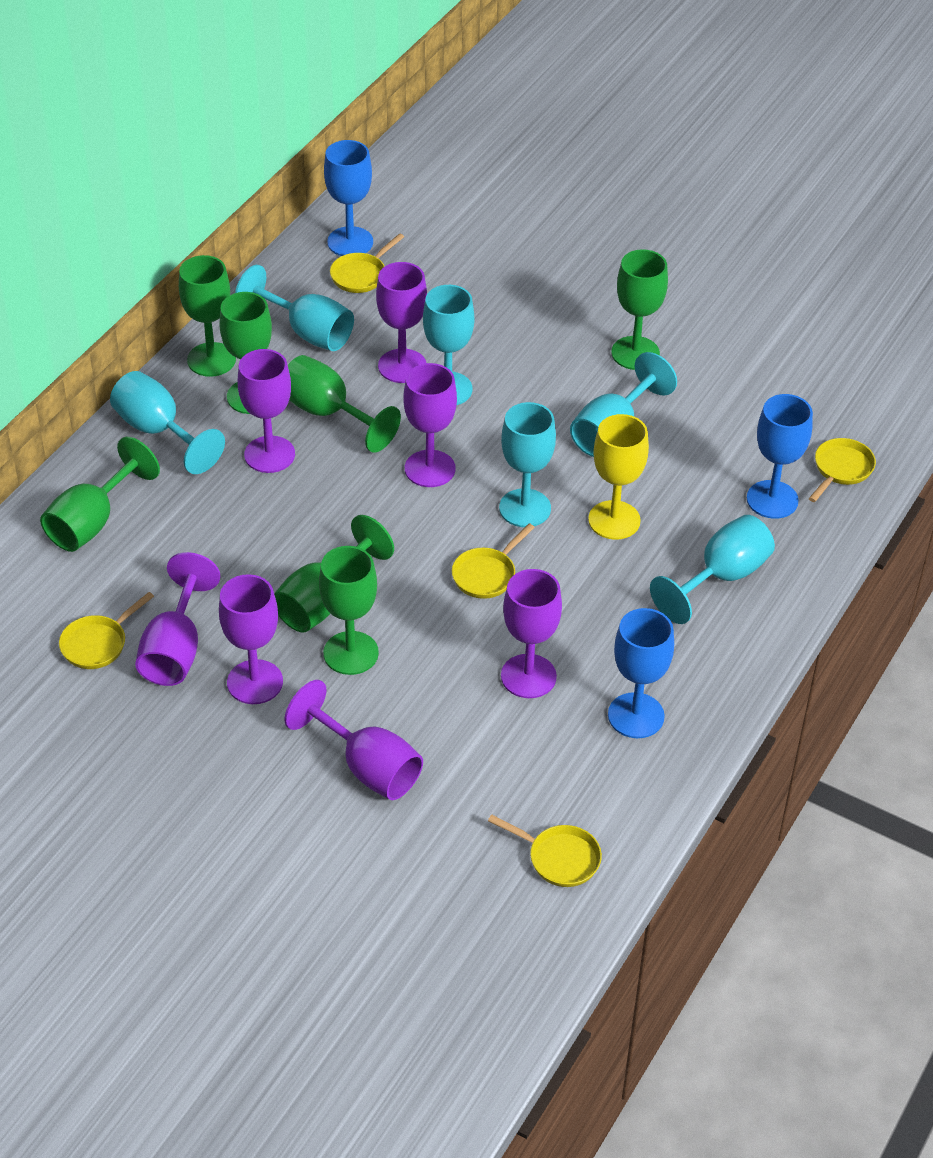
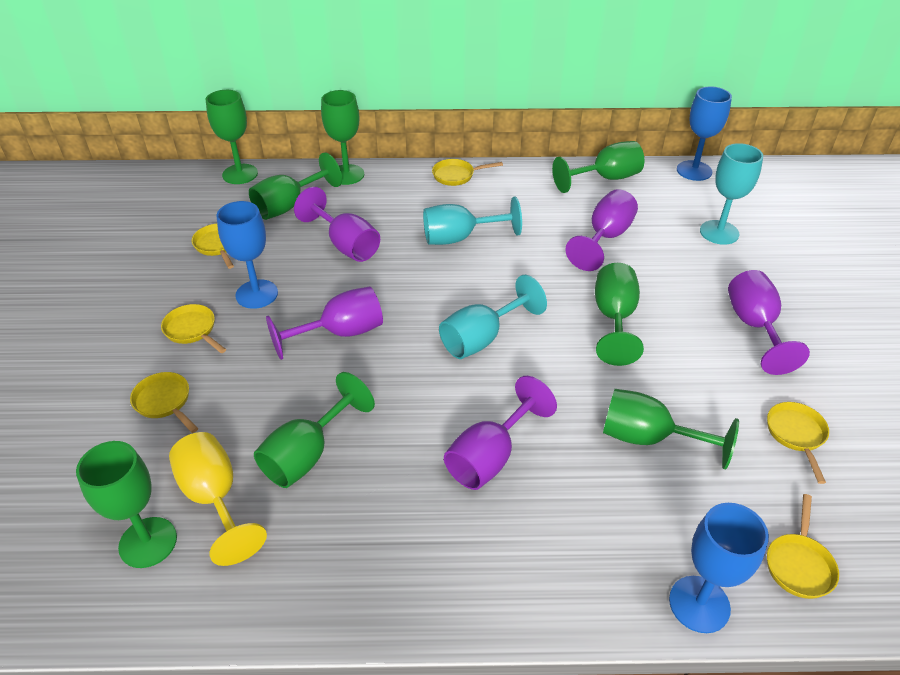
green goblet: [40,437,160,552] [179,255,236,377] [219,292,272,414] [274,515,394,633] [288,355,401,453] [319,546,379,675] [611,249,668,370] = 7 -> [76,441,177,568] [206,90,258,184] [249,152,342,220] [254,372,375,488] [321,90,364,185] [552,141,644,193] [595,263,644,366] [603,389,739,469] = 8
purple goblet: [135,552,221,686] [219,574,283,704] [238,349,295,473] [284,680,423,800] [376,262,427,383] [403,363,457,487] [501,569,562,698] = 7 -> [266,287,383,360] [294,187,380,262] [444,376,557,490] [565,189,638,271] [728,270,810,375] = 5
turquoise goblet: [110,371,225,474] [235,265,354,351] [423,285,474,405] [499,402,556,527] [570,352,677,457] [650,515,775,624] = 6 -> [423,196,522,245] [439,275,547,359] [700,143,763,245] = 3
yellow pan: [59,592,154,669] [330,233,404,293] [452,523,535,599] [488,814,602,887] [809,438,876,502] = 5 -> [130,372,198,433] [161,304,226,353] [192,224,234,269] [432,159,503,186] [767,402,829,484] [767,494,839,599] = 6

